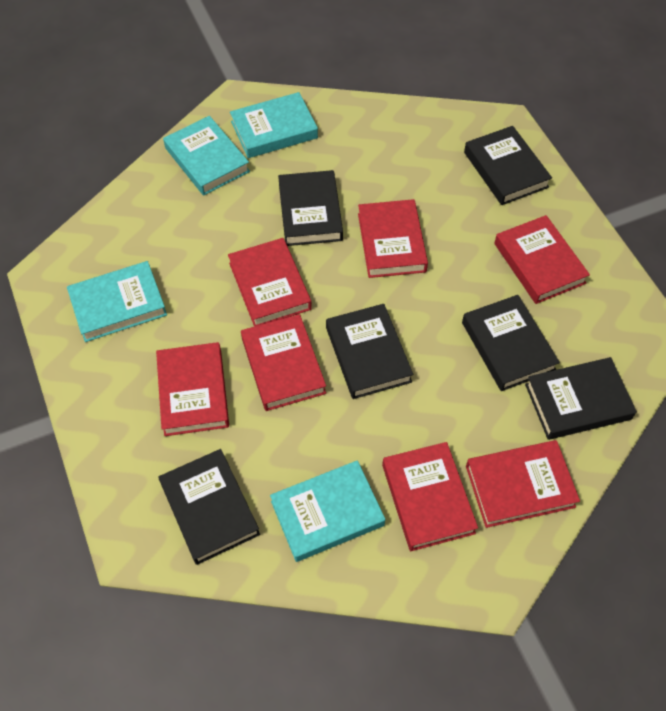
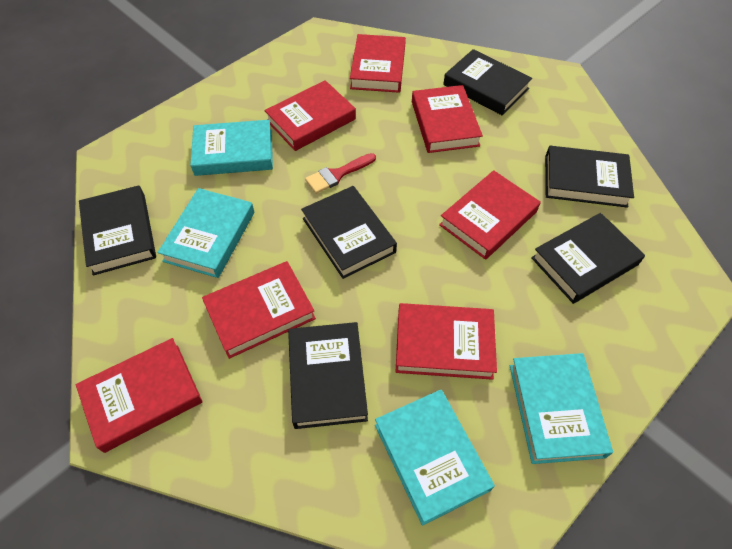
red brush: none = 0 -> [305,153,376,194] = 1

